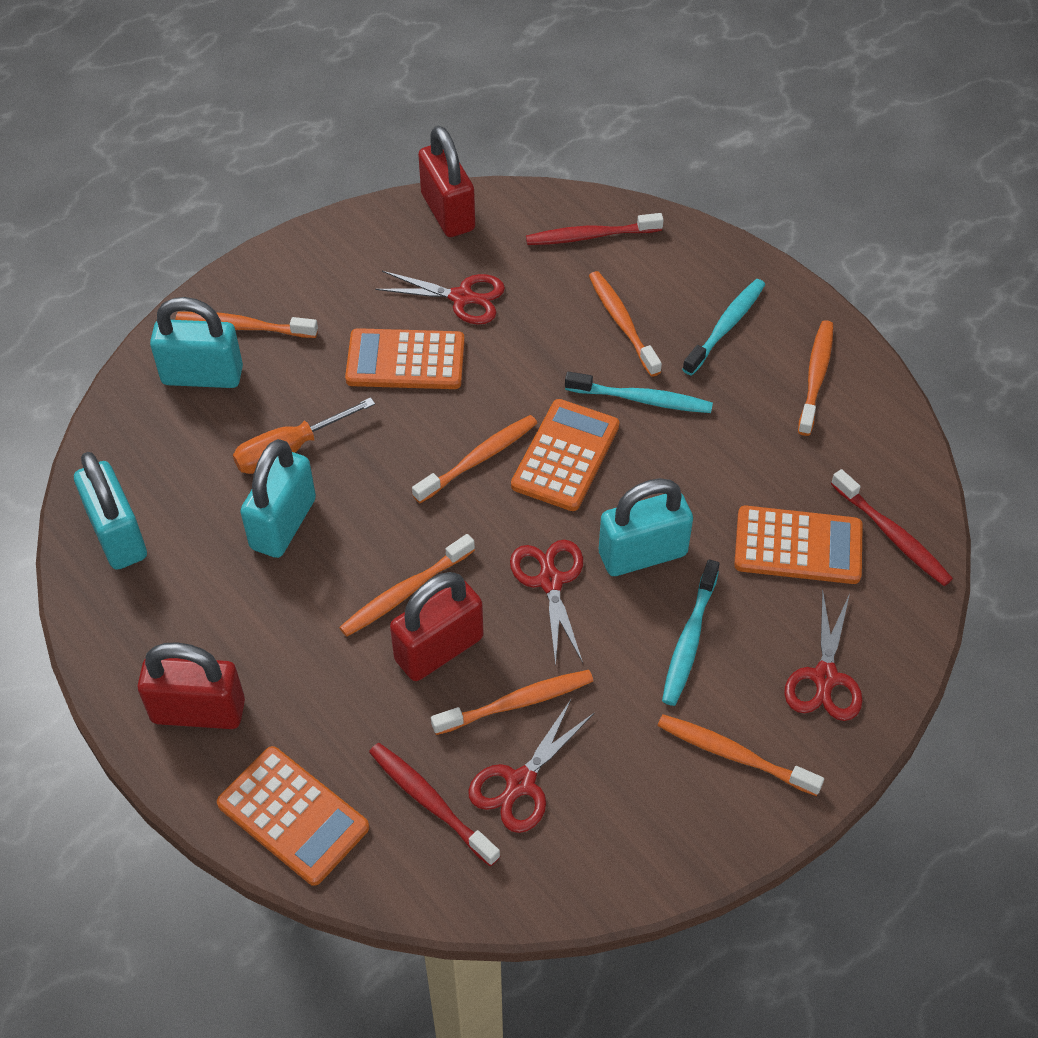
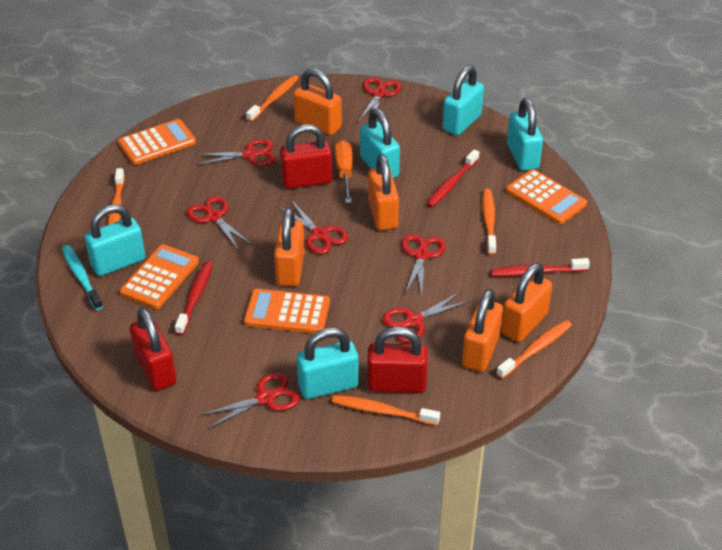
orange padlock: none = 0 -> [274,207,305,286] [293,68,342,135] [368,154,399,230] [462,289,503,372] [501,263,552,342] = 5
orange toothbrush: [175,312,318,338] [339,534,475,637] [412,415,537,503] [431,670,593,735] [589,271,662,377] [657,714,824,796] [798,320,833,436] = 7 -> [108,168,125,225] [246,75,299,122] [332,395,440,426] [482,189,496,255] [496,320,572,379] = 5
red scissors: [375,271,505,325] [468,700,595,833] [510,540,583,666] [784,589,863,721] = 4 -> [187,196,252,249] [195,139,276,166] [201,372,300,429] [279,200,348,254] [359,77,401,121] [382,291,470,342] [401,234,446,296] = 7
turquoise padlock: [74,452,147,570] [150,297,243,388] [240,439,316,558] [599,478,693,576] = 4 -> [85,204,145,276] [297,327,359,399] [360,108,400,178] [442,65,484,136] [507,98,543,171] = 5
turquoise toothbrush: [565,372,713,413] [662,559,720,706] [682,279,765,375] = 3 -> [62,245,103,310] = 1

